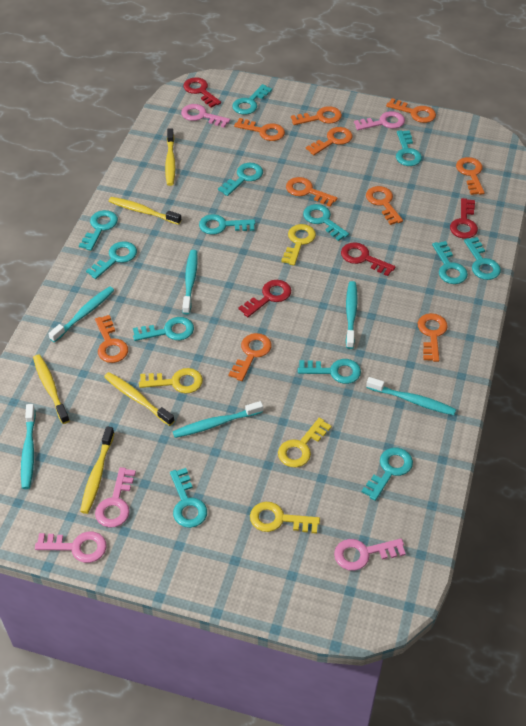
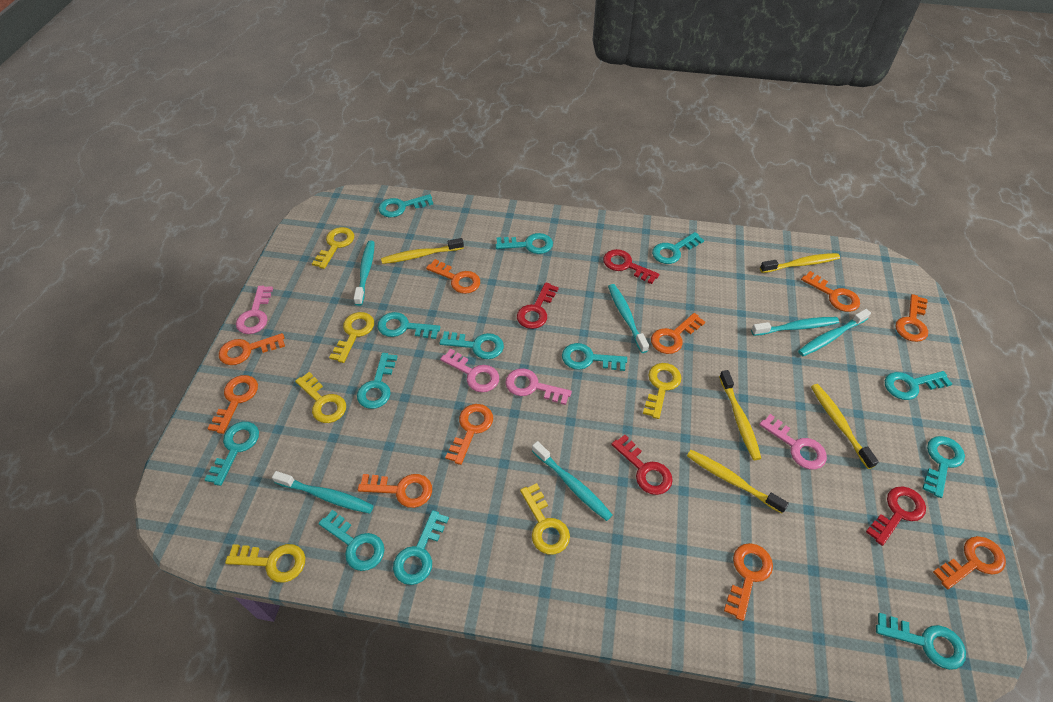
pink key: [35,531,107,563] [95,467,136,527] [181,104,230,128] [334,539,406,571] [354,111,405,130] = 5 -> [236,286,273,334] [440,349,499,392] [505,368,572,405] [759,414,827,470] = 4
yellow key: [139,368,203,394] [250,502,320,534] [278,418,332,467] [281,224,316,265] = 4 -> [225,544,305,583] [295,372,346,423] [312,227,354,269] [329,312,374,363] [520,483,570,555] [643,363,681,419] = 6

